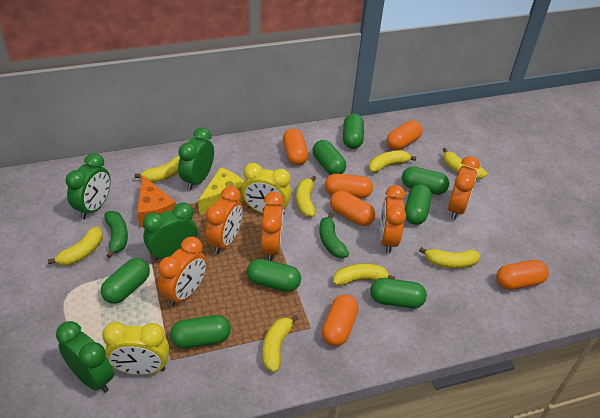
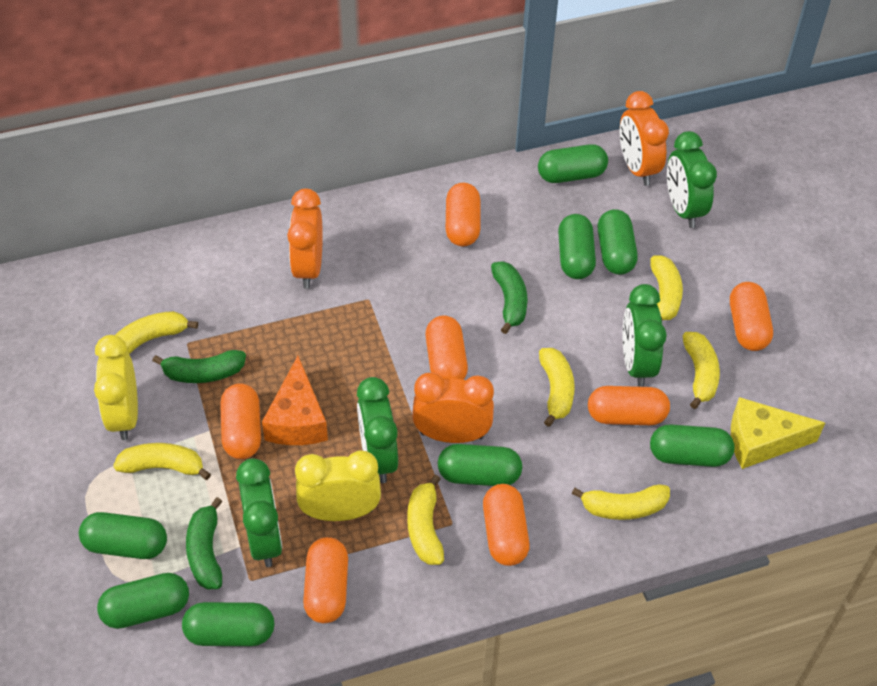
green banana: [105,211,128,258] [319,212,349,258] = 2 -> [152,350,246,383] [186,497,223,589] [491,262,527,334] = 3
orange capsule: [283,128,309,165] [322,294,358,346] [325,174,373,198] [330,191,375,226] [387,120,423,150] [496,260,549,290] = 6 -> [220,383,261,459] [303,537,348,623] [425,315,468,380] [446,183,480,247] [483,484,530,566] [588,386,670,425] [730,282,773,351] = 7
orange clock: [158,237,207,307] [205,186,243,254] [261,192,284,261] [380,185,406,254] [448,156,480,220] = 5 -> [287,188,323,289] [412,373,494,443] [620,91,669,186] = 3
yellow banana: [48,227,103,266] [135,156,180,182] [262,315,299,372] [296,176,316,217] [333,263,395,286] [369,150,416,173] [419,247,480,269] [443,148,487,180] = 8 -> [113,443,211,480] [115,311,198,354] [407,475,444,565] [539,348,575,427] [572,484,670,520] [650,255,683,320] [683,332,720,409] = 7

